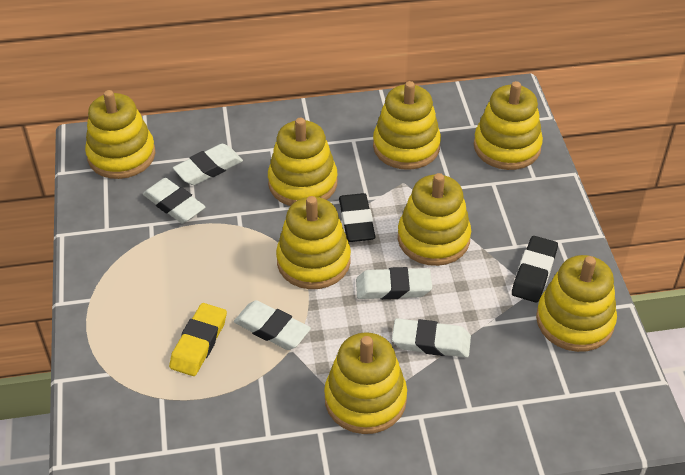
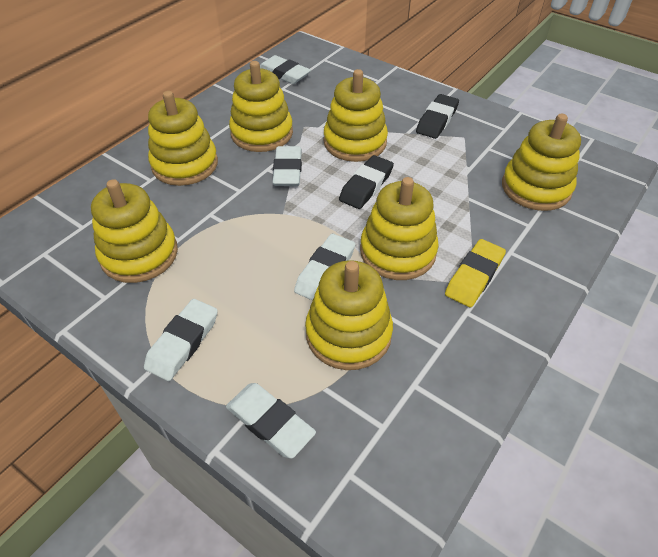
yellow stacking toy: [85,90,155,179] [268,118,337,206] [276,196,351,289] [324,332,407,434] [373,81,441,170] [398,173,471,266] [474,81,543,170] [536,255,617,352] = 8 -> [91,179,178,283] [148,91,218,186] [229,61,293,152] [305,260,393,370] [324,69,388,162] [360,177,439,280] [502,114,581,211] = 7

